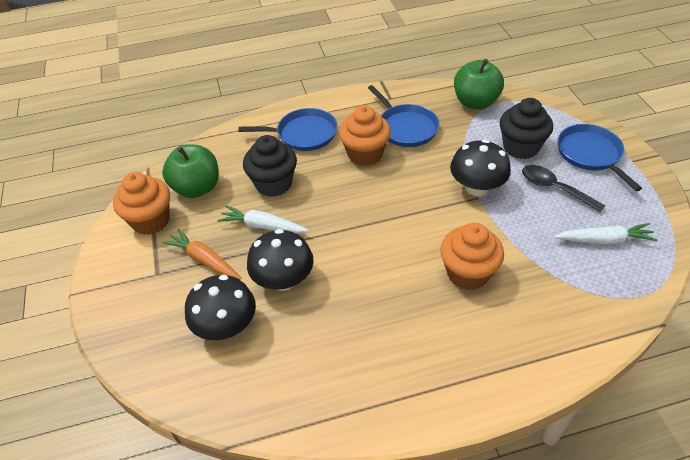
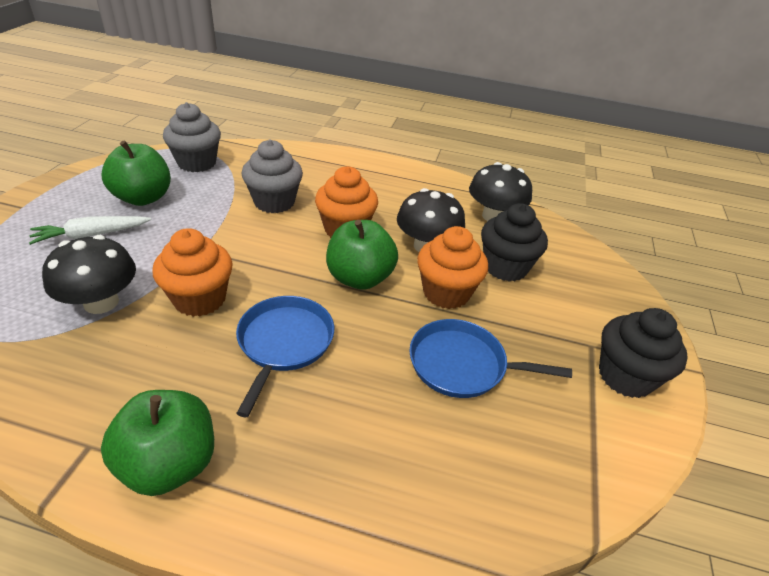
black spoon: [522,165,605,213] = 1 -> none = 0
blue pan: [238,108,337,151] [368,85,439,147] [557,124,642,191] = 3 -> [236,296,334,417] [409,319,572,398] = 2
green apple: [162,144,219,198] [454,59,504,109] = 2 -> [101,140,171,206] [101,390,214,496] [326,220,398,290] = 3
grey cupcake: none = 0 -> [163,102,221,172] [242,139,303,213] = 2
orange carrot: [162,228,241,280] = 1 -> none = 0
white carrot: [217,205,309,234] [554,223,658,245] = 2 -> [29,216,151,245] = 1

